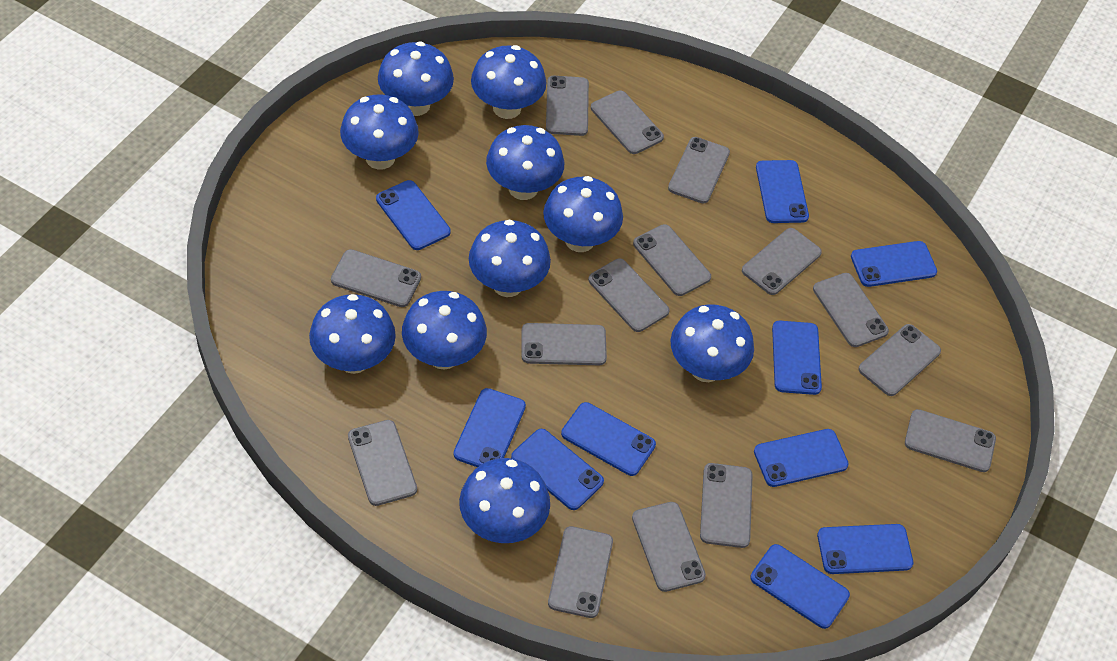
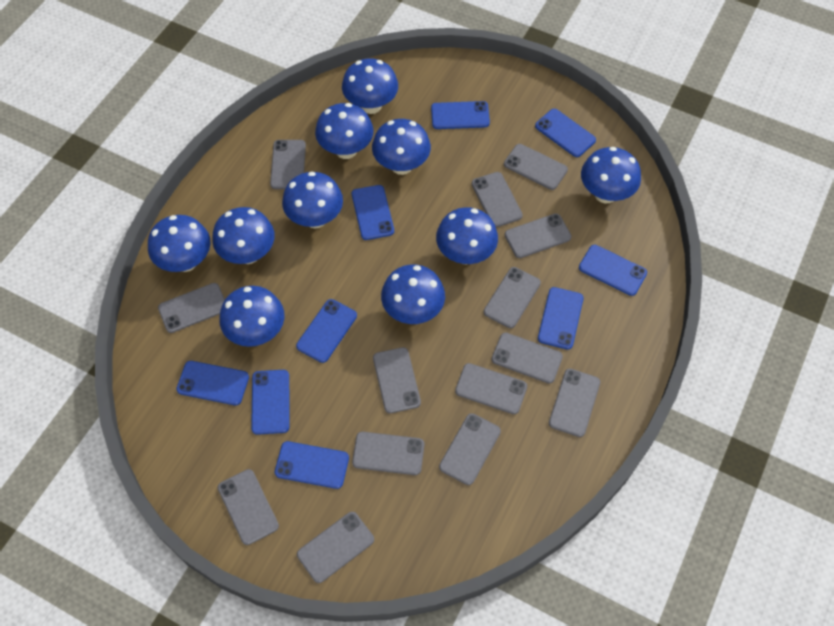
blue phone: [376,180,451,250] [453,388,526,467] [511,429,604,510] [561,402,656,476] [750,544,850,629] [754,429,849,487] [756,160,809,223] [772,321,822,395] [817,524,913,574] [851,241,937,287] = 10 -> [176,361,249,405] [251,370,289,435] [275,441,349,489] [296,299,357,363] [352,185,394,240] [431,101,490,129] [535,109,596,157] [538,287,584,350] [579,245,647,296] = 9
grey phone: [331,249,421,307] [348,420,417,506] [522,323,607,365] [546,76,589,136] [548,526,613,618] [588,259,670,332] [591,91,664,154] [632,502,706,592] [633,224,711,296] [668,137,730,203] [700,463,753,548] [742,228,822,295] [813,273,889,347] [858,324,941,396] [905,409,996,472] = 15 -> [158,283,225,333] [218,469,279,545] [270,140,306,189] [297,512,374,583] [352,432,424,475] [373,347,421,413] [439,413,501,485] [455,363,527,414] [472,172,523,227] [484,267,541,328] [491,332,563,384] [504,144,568,190] [505,213,571,258] [549,369,600,437] = 14

